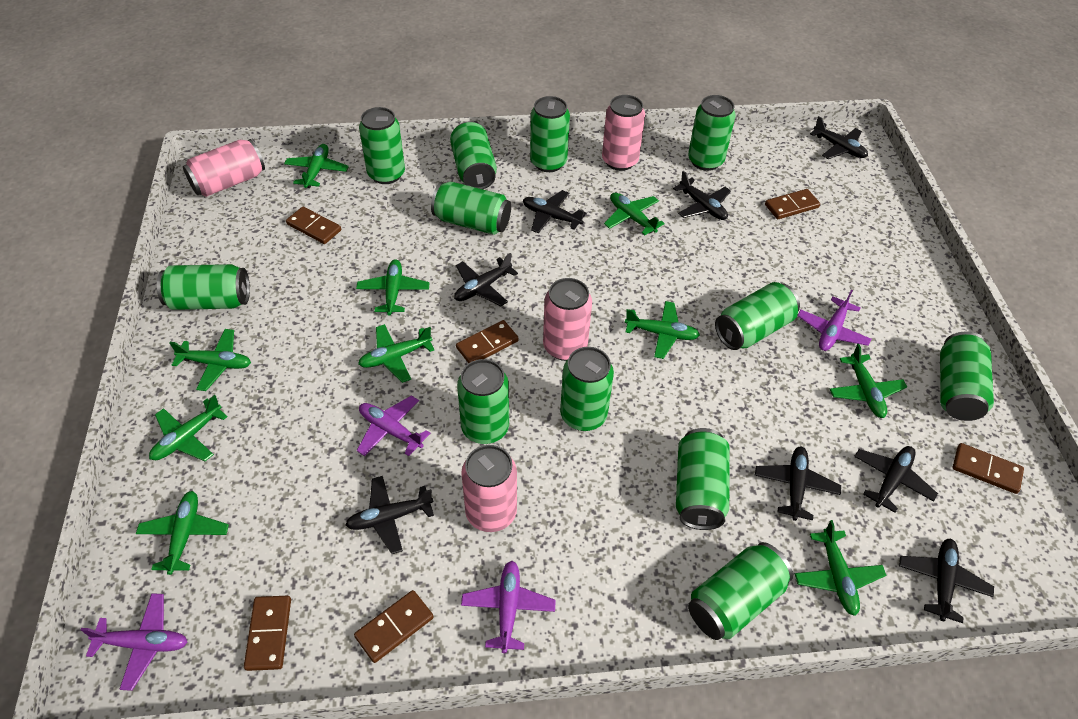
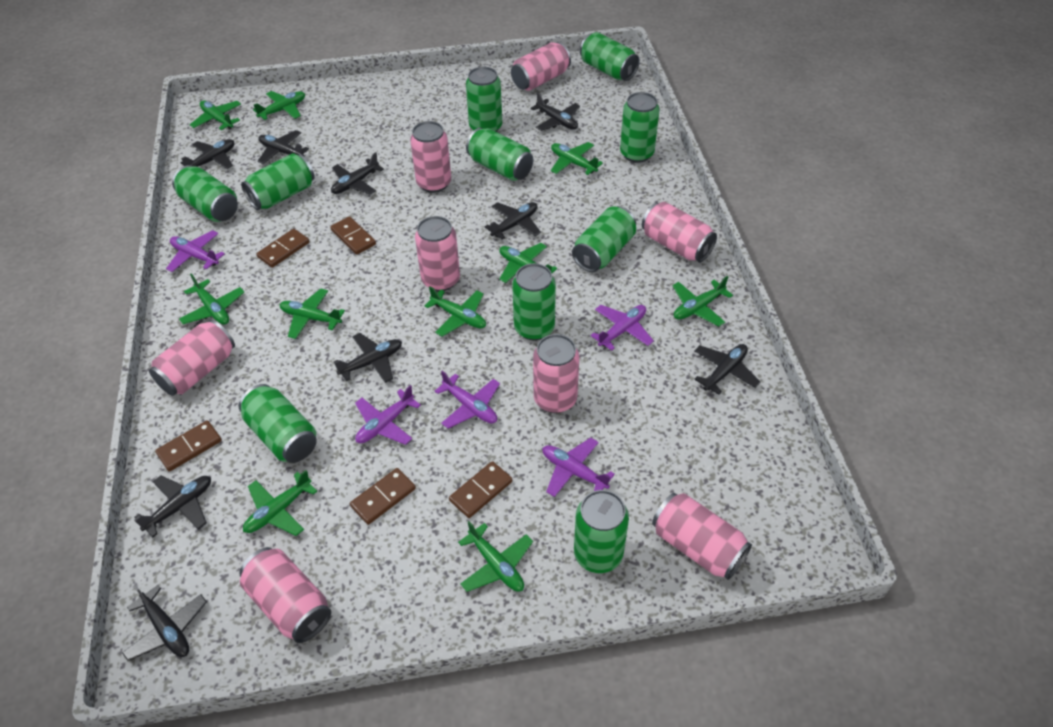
black plane: [346,476,434,554] [454,253,518,306] [523,190,586,233] [673,171,731,220] [755,446,841,521] [810,116,868,159] [854,446,938,513] [899,539,994,623] = 8 -> [122,585,207,661] [134,476,211,537] [181,139,234,169] [258,130,309,164] [331,152,384,195] [334,333,402,383] [485,202,541,239] [531,92,580,131] [694,344,760,395] = 9
brown domino: [244,596,291,671] [286,207,341,244] [354,590,434,663] [456,320,519,363] [765,189,820,219] [952,443,1024,494] = 6 -> [155,420,222,472] [256,229,309,268] [330,216,376,255] [350,468,416,525] [449,461,512,518] = 5
green can: [157,264,250,310] [359,107,405,184] [431,182,511,235] [450,121,497,189] [457,359,509,444] [530,96,570,172] [560,347,614,431] [676,428,729,530] [688,95,736,171] [688,542,793,640] [715,282,800,350] [940,332,994,421] = 12 -> [172,165,238,222] [239,384,317,463] [241,153,315,210] [466,67,502,132] [466,128,533,181] [512,263,556,341] [572,206,636,272] [574,490,629,573] [580,32,640,81] [620,92,660,163] = 10
pink can: [183,139,265,197] [461,445,517,532] [543,278,592,361] [602,95,645,171] = 4 -> [149,320,235,396] [239,547,331,643] [410,121,451,193] [415,216,460,291] [511,42,571,91] [533,334,579,413] [642,202,717,262] [652,493,752,580] = 8
purple plane: [81,593,187,691] [357,395,430,456] [461,561,556,653] [797,290,871,351] = 4 -> [166,230,225,272] [355,385,421,445] [435,371,500,429] [543,438,615,497] [590,305,654,351] = 5

